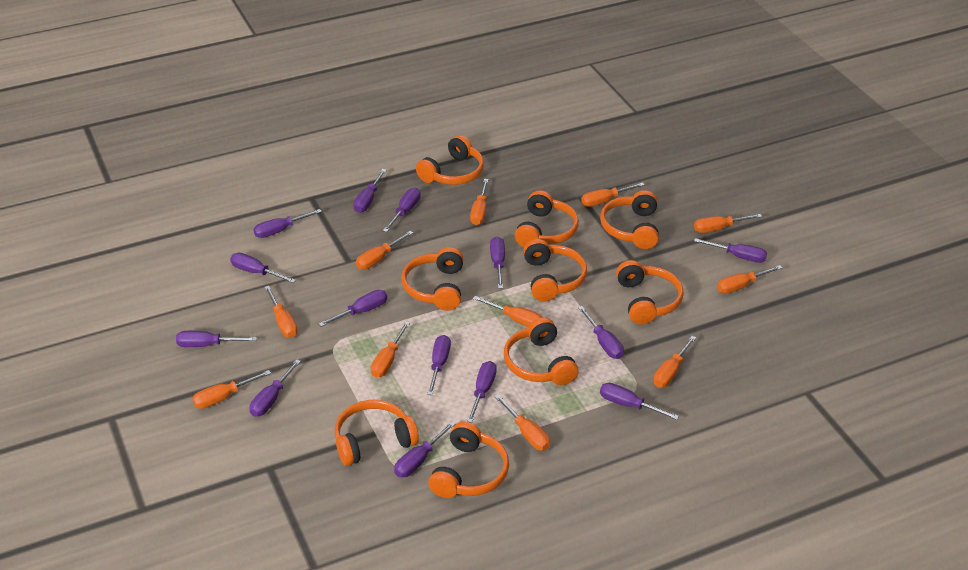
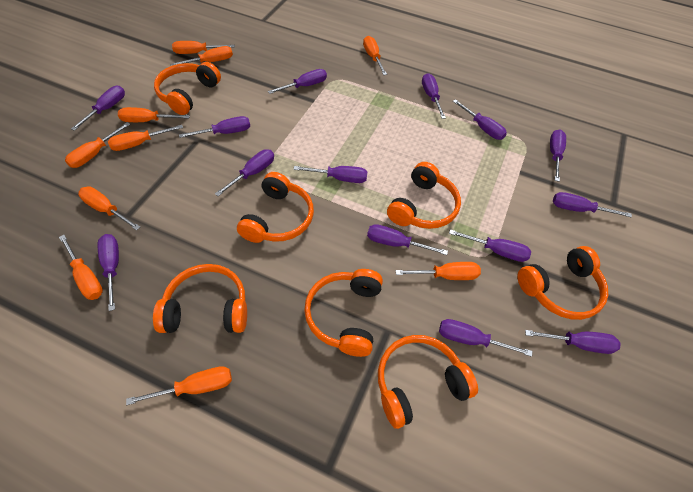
orange headphones: [334,400,419,466] [401,247,463,311] [416,135,484,185] [428,421,509,498] [504,317,579,385] [515,190,579,247] [523,239,587,302] [600,190,659,249] [616,260,684,325] = 9 -> [153,264,247,333] [154,62,221,115] [237,172,314,243] [304,269,383,357] [378,335,478,429] [387,162,461,229] [517,246,608,320] = 7
orange screwdriver: [192,370,271,409] [264,286,297,338] [356,231,413,270] [371,322,410,378] [470,179,489,225] [473,296,543,327] [494,394,550,451] [581,183,644,207] [653,336,696,388] [694,214,762,233] [717,265,782,294] = 11 -> [59,235,103,300] [65,122,130,168] [78,186,140,230] [108,125,183,151] [118,107,190,122] [126,366,232,405] [170,46,233,66] [172,41,235,54] [363,36,387,75] [396,262,481,280] = 10

